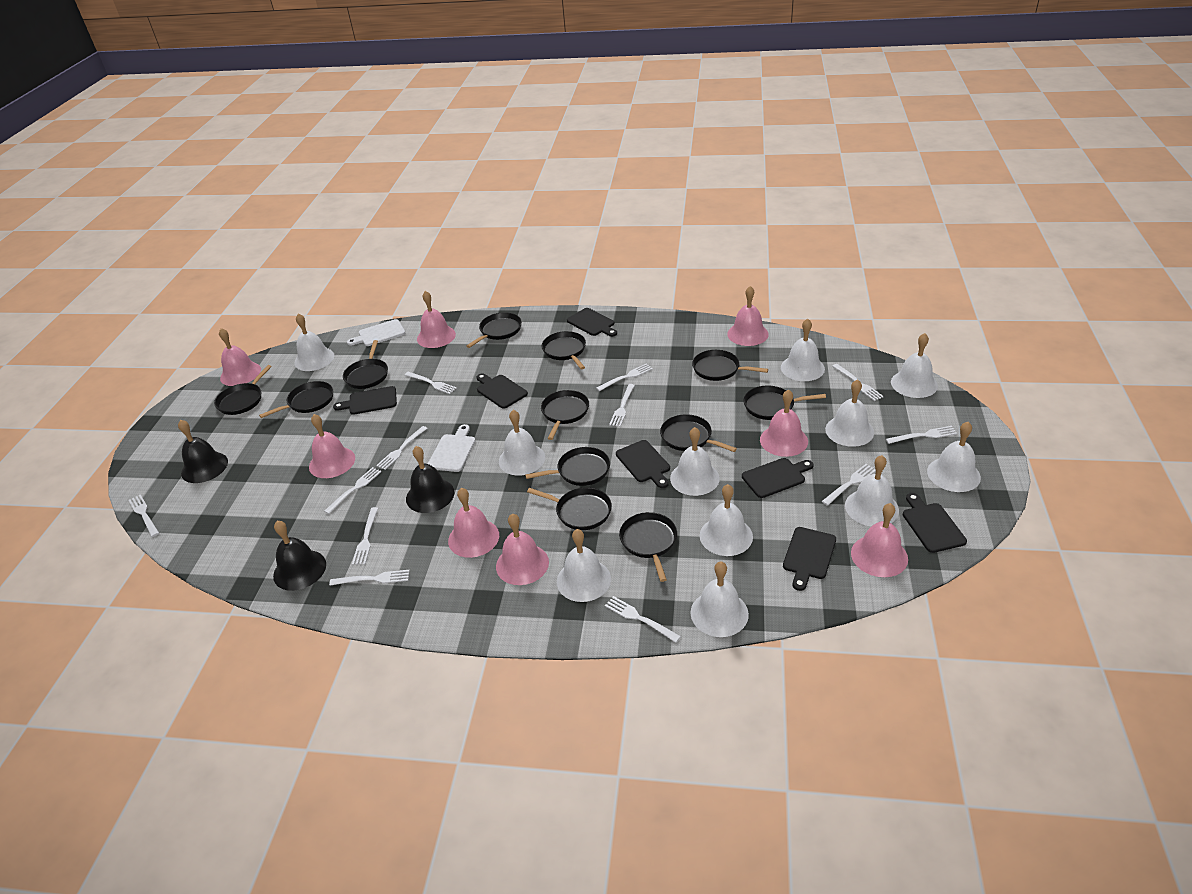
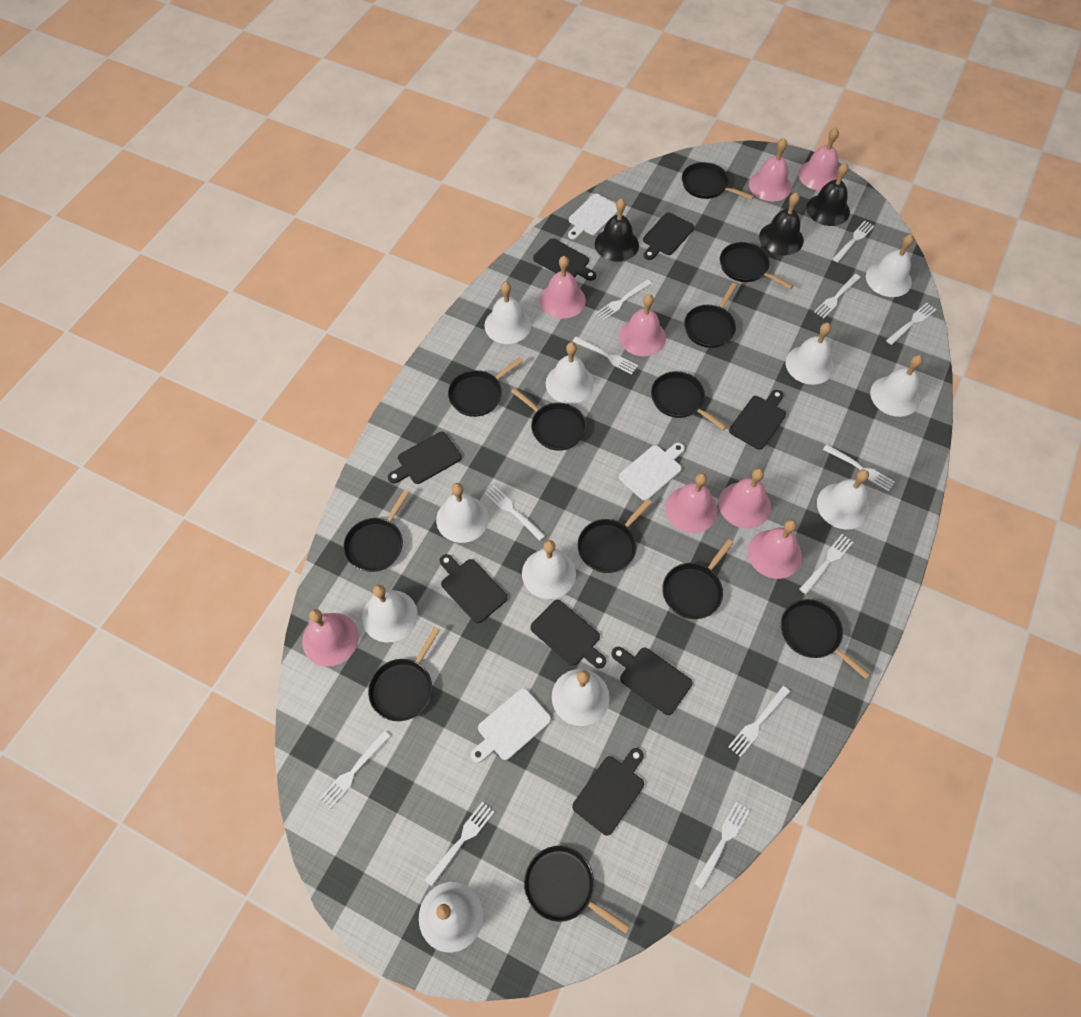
black cutting board: [333,386,397,415] [477,373,528,409] [567,308,617,337] [616,440,670,488] [742,458,814,498] [783,527,836,591] [903,493,967,553] = 7 -> [388,432,462,484] [440,554,508,623] [530,600,606,669] [533,238,596,281] [572,748,644,836] [611,647,692,715] [643,212,694,260] [729,390,786,450] = 8
white cutting board: [347,319,405,346] [428,424,476,472] = 2 -> [471,688,551,763] [568,194,618,240] [619,443,685,501] = 3

